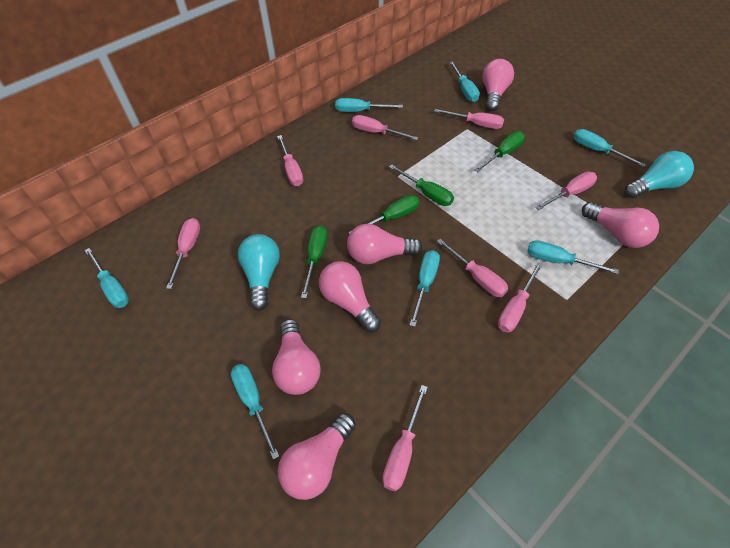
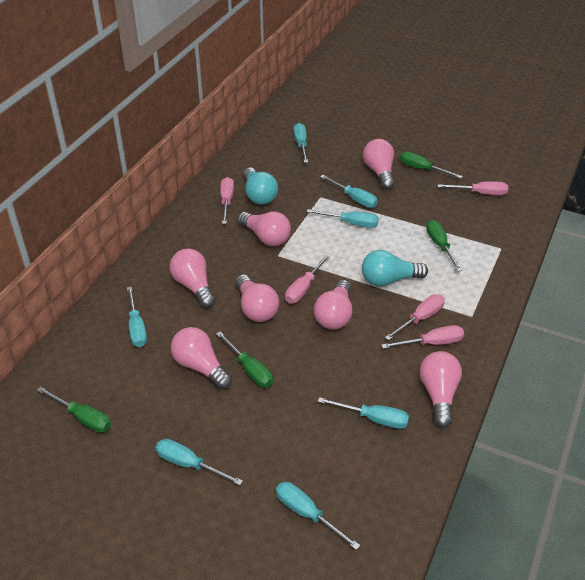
pink light bulb: [272,319,321,395] [278,413,356,500] [319,261,381,332] [347,224,422,264] [482,59,514,111] [582,202,659,248] = 6 -> [170,249,216,308] [171,327,232,389] [235,274,279,322] [238,212,291,246] [314,280,352,330] [363,139,395,190] [420,351,462,428] = 7
pink screwdriver: [166,218,200,289] [277,135,303,186] [352,115,419,140] [382,385,428,491] [434,109,504,129] [437,239,508,297] [498,262,543,333] [535,171,597,210] = 8 -> [220,177,234,224] [285,254,331,303] [382,325,464,349] [385,294,445,340] [438,181,508,195] = 5

